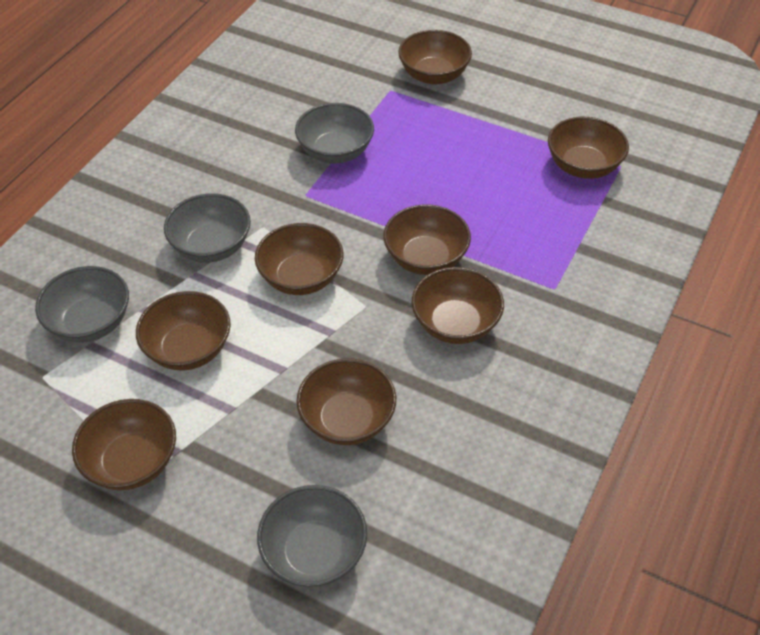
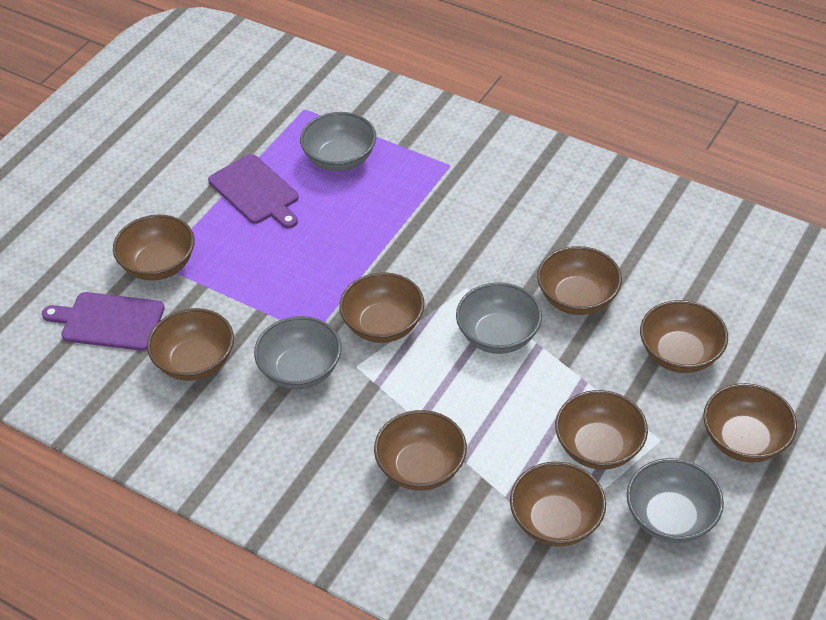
brown bowl: [72,399,176,490] [136,291,231,370] [255,223,344,295] [297,358,396,445] [383,204,471,275] [398,30,472,85] [412,267,504,344] [548,117,629,179] = 8 -> [113,215,195,281] [147,308,234,381] [339,272,425,343] [374,410,467,491] [510,462,606,547] [537,246,622,315] [555,390,648,470] [640,300,728,373] [703,383,797,462] = 9
purple cutting board: none = 0 -> [42,292,165,351] [208,154,299,228] = 2

